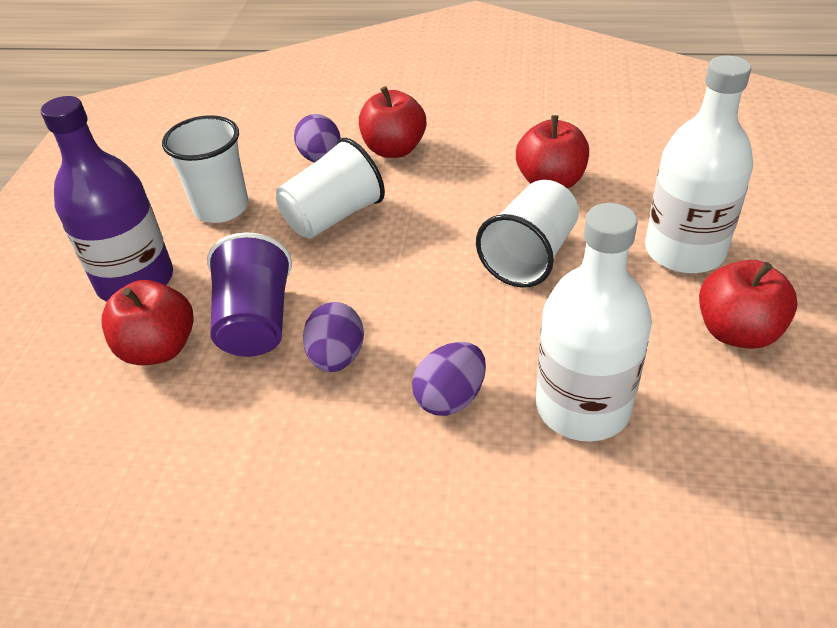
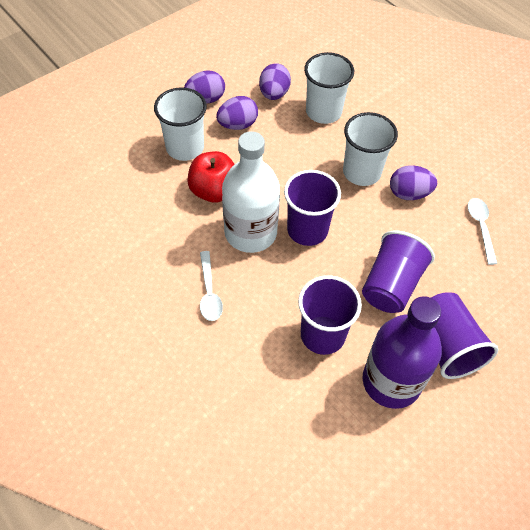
purple cup: [207,232,292,357] = 1 -> [284,170,341,246] [298,275,362,355] [362,231,435,313] [431,293,498,379] = 4
purple egg: [294,114,341,162] [303,302,364,372] [412,342,486,416] = 3 -> [184,71,225,103] [216,96,258,130] [259,63,291,100] [390,165,437,200] = 4
red apple: [101,280,194,365] [359,86,426,158] [516,115,589,189] [699,260,798,349] = 4 -> [187,151,235,203] = 1
white bottle: [536,203,652,442] [645,55,753,274] = 2 -> [222,131,280,253] = 1
white spoon: none = 0 -> [200,251,223,321] [468,198,497,265] = 2

